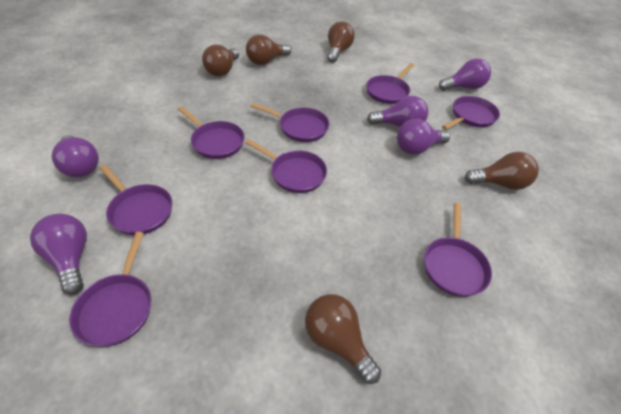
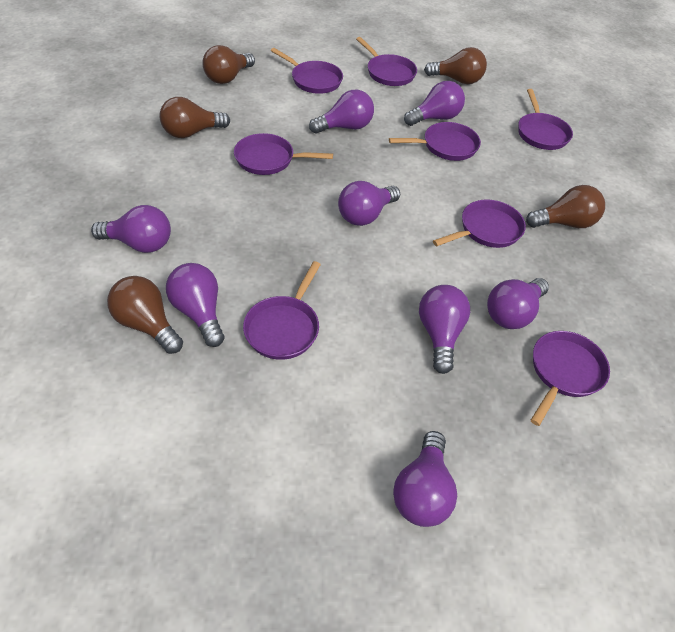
purple light bulb: [30,214,87,295] [52,135,99,178] [367,96,428,127] [397,119,450,155] [439,58,491,91] = 5 -> [91,205,171,253] [166,263,225,347] [309,90,374,134] [338,181,400,226] [393,431,457,527] [404,81,465,126] [419,285,470,374] [487,278,549,329] = 8

